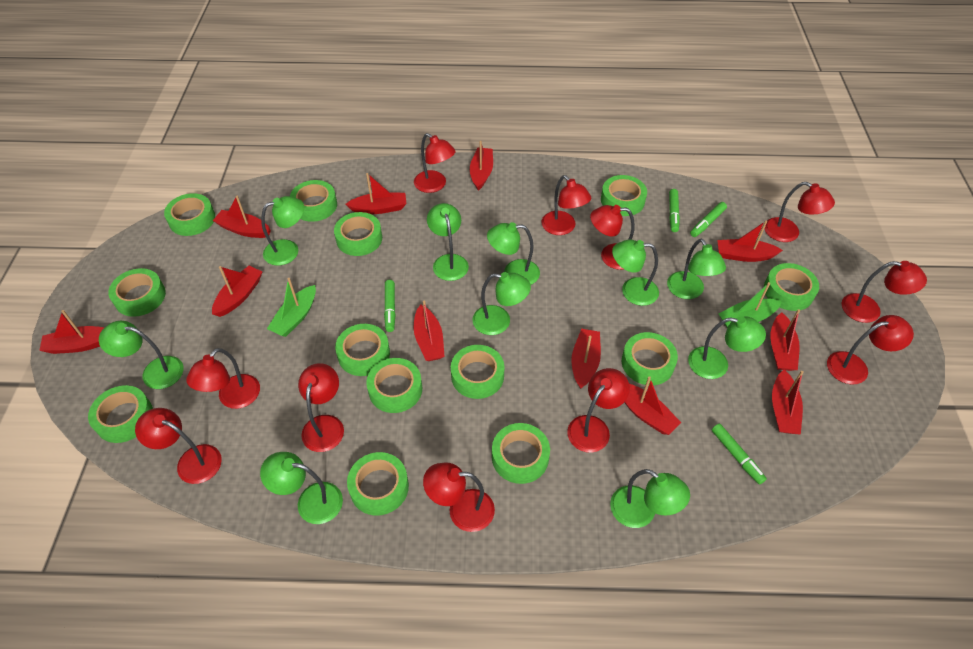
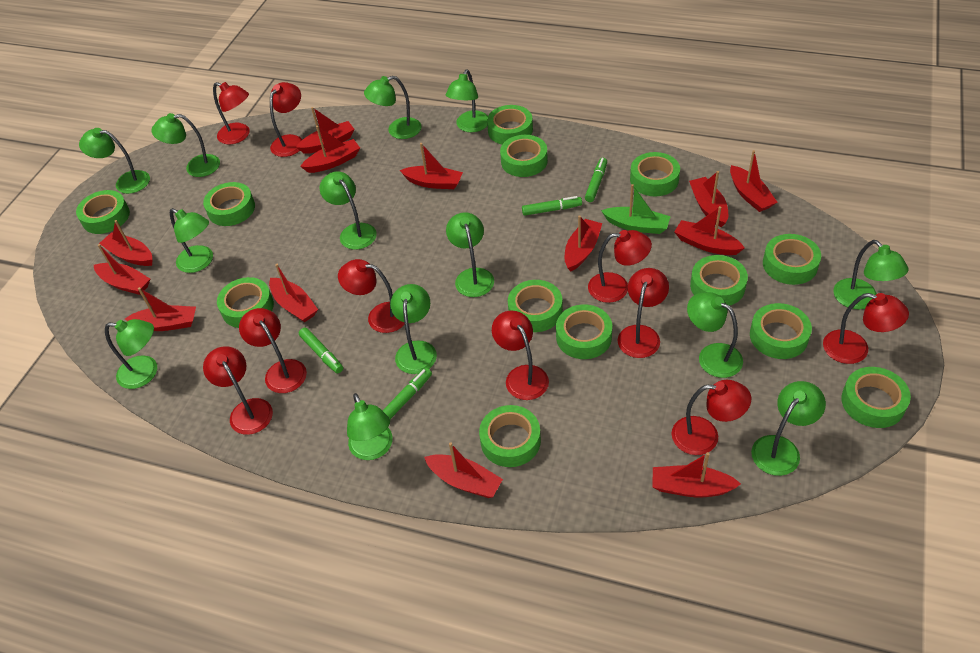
green boat: [267,278,316,337] [719,282,782,328] = 2 -> [601,184,671,234] = 1
green lamp: [99,321,184,389] [260,452,343,524] [261,196,304,266] [427,203,469,281] [472,272,531,335] [487,222,540,285] [610,469,690,528] [612,240,659,306] [667,238,726,299] [688,316,766,379] = 10 -> [79,128,150,194] [105,319,157,389] [151,113,220,177] [170,208,213,273] [320,171,377,250] [347,393,393,460] [364,76,421,139] [390,284,437,374] [446,69,488,132] [446,212,494,297] [687,292,743,378] [751,381,826,476] [833,240,908,309] = 13
red boat: [39,310,104,354] [212,266,262,317] [213,196,271,238] [346,173,406,214] [413,300,445,361] [470,141,493,190] [571,329,601,389] [624,376,681,435] [717,220,783,262] [770,309,800,371] [772,370,804,434] = 11 -> [94,244,150,295] [99,220,153,266] [125,287,196,331] [269,264,318,322] [296,107,355,154] [300,126,360,173] [400,143,463,189] [424,442,503,498] [565,216,602,272] [652,452,741,497] [674,206,745,255] [689,171,728,227] [730,150,778,212] = 13
red lamp: [135,408,222,484] [186,348,260,409] [298,363,344,452] [414,133,456,193] [423,463,495,532] [542,175,591,235] [567,368,630,453] [590,205,635,270] [764,182,835,242] [827,315,914,384] [841,261,927,323] = 11 -> [203,346,273,435] [213,82,250,144] [239,308,307,393] [270,82,302,157] [338,259,405,333] [492,310,549,400] [588,230,652,303] [617,268,669,358] [672,380,751,455] [823,293,909,364] = 10

